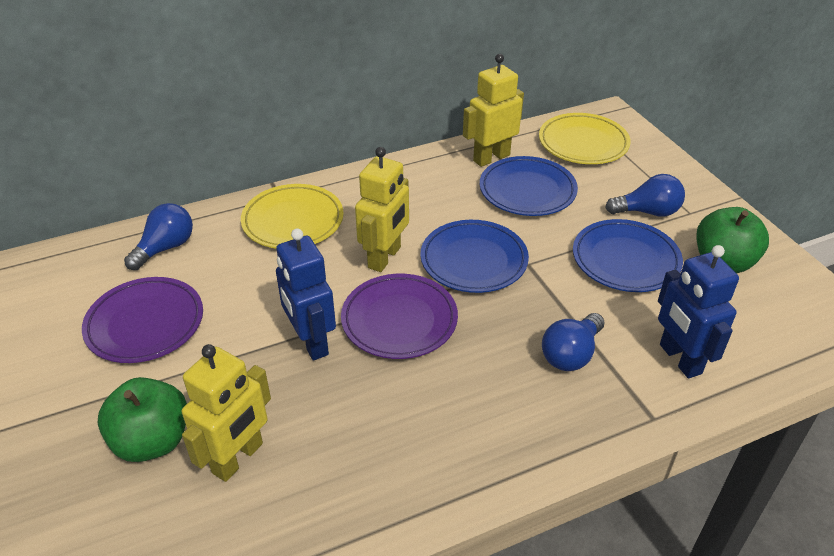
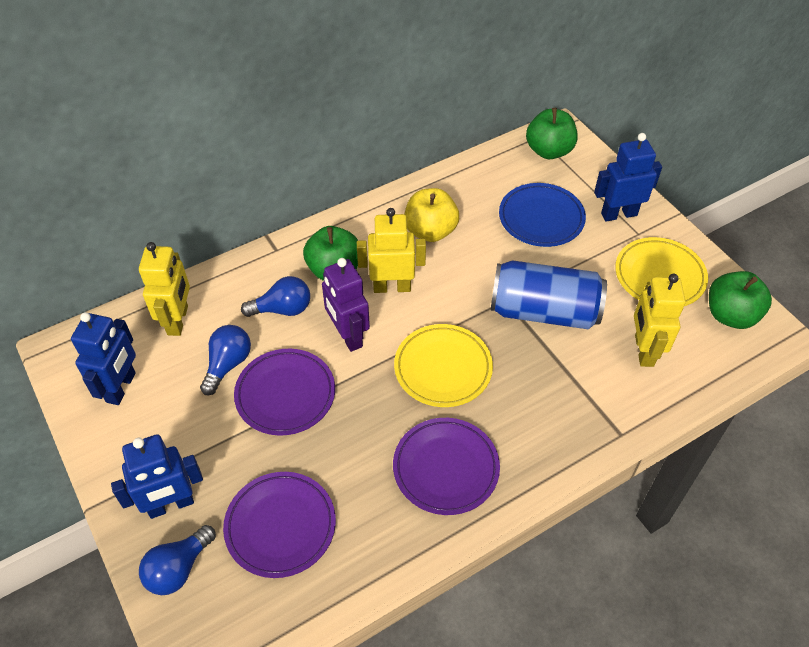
blue can: none = 0 -> [490,260,607,329] = 1
blue plate: [420,220,529,293] [480,156,578,216] [573,219,683,292] = 3 -> [499,183,586,247] = 1
blue robot: [276,229,336,361] [658,245,739,379] = 2 -> [71,312,136,405] [111,434,203,519] [594,133,662,221] = 3
green apple: [97,377,187,462] [697,207,769,273] = 2 -> [303,226,358,281] [526,108,578,159] [709,271,772,329] = 3
purple plate: [82,277,203,363] [341,274,458,359] = 2 -> [223,472,336,578] [234,349,335,435] [393,418,500,515] = 3
purple robot: none = 0 -> [322,258,370,352] = 1
yellow apple: none = 0 -> [405,188,459,242] = 1

